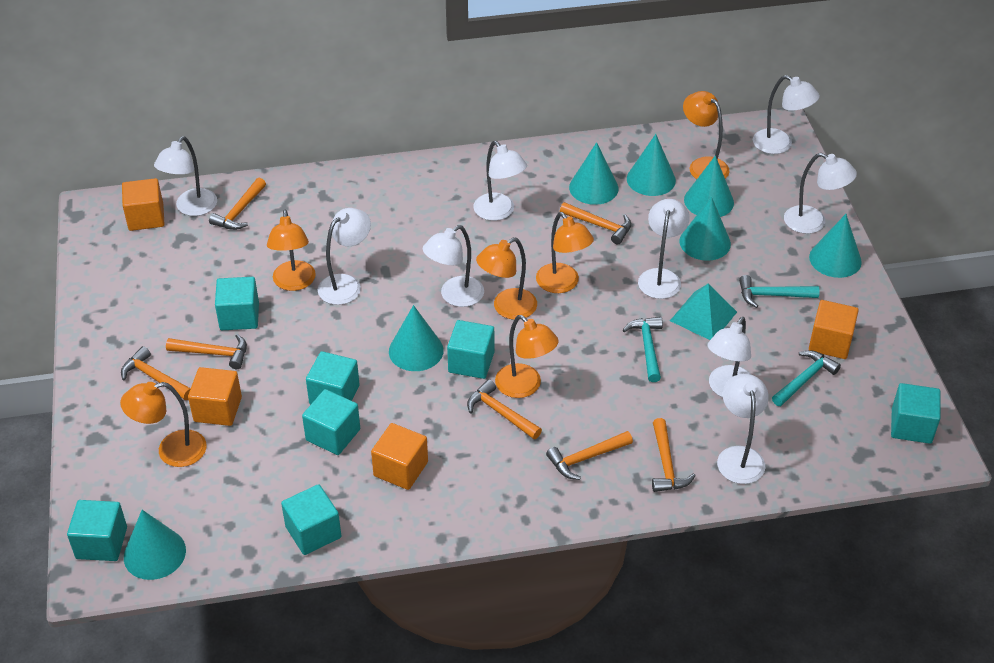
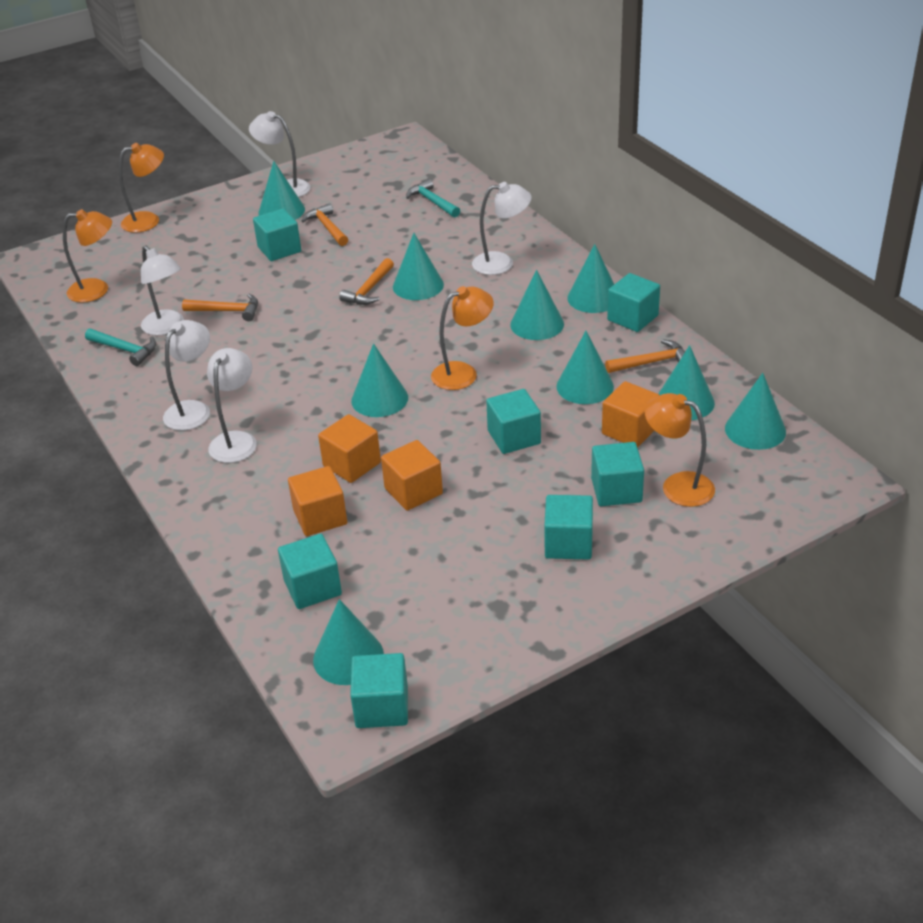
orange hammer: [121,346,191,400] [166,334,247,369] [209,178,266,230] [467,379,542,439] [546,431,633,480] [560,202,631,244] [652,418,696,492] = 7 -> [182,294,258,321] [302,203,348,246] [339,258,394,305] [605,339,685,373] = 4
orange lamp: [120,382,207,467] [267,210,316,291] [476,237,537,320] [495,315,559,398] [536,212,594,293] [683,91,730,179] = 6 -> [63,209,112,303] [119,143,164,233] [431,286,494,390] [645,393,715,507] = 4
turquoise cone: [124,510,186,580] [389,305,444,371] [569,142,618,205] [627,134,676,196] [679,197,731,261] [684,155,734,217] [809,214,862,278] = 7 -> [258,161,305,220] [313,599,384,685] [351,343,408,417] [393,233,444,300] [510,270,564,340] [556,331,614,404] [567,244,614,313] [658,345,715,420] [725,373,786,450] = 9
turquoise hammer: [623,317,663,382] [739,275,820,308] [772,350,841,406] = 3 -> [85,329,156,366] [406,179,460,217] = 2
turquoise pyramid: [670,284,737,340] = 1 -> none = 0
white lamp: [154,136,217,216] [318,208,371,305] [423,225,484,307] [474,141,527,221] [638,199,690,299] [708,317,751,398] [717,374,769,484] [753,75,820,154] [784,153,857,234] = 9 -> [141,246,184,336] [163,320,210,431] [207,348,257,463] [249,111,311,197] [472,182,532,275] = 5

